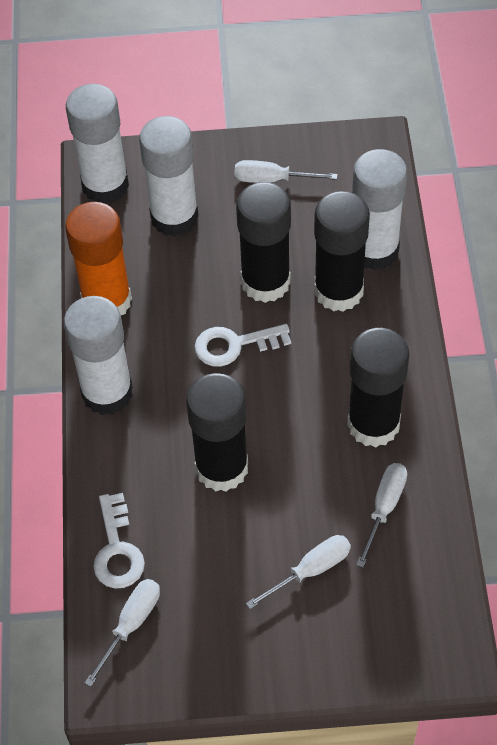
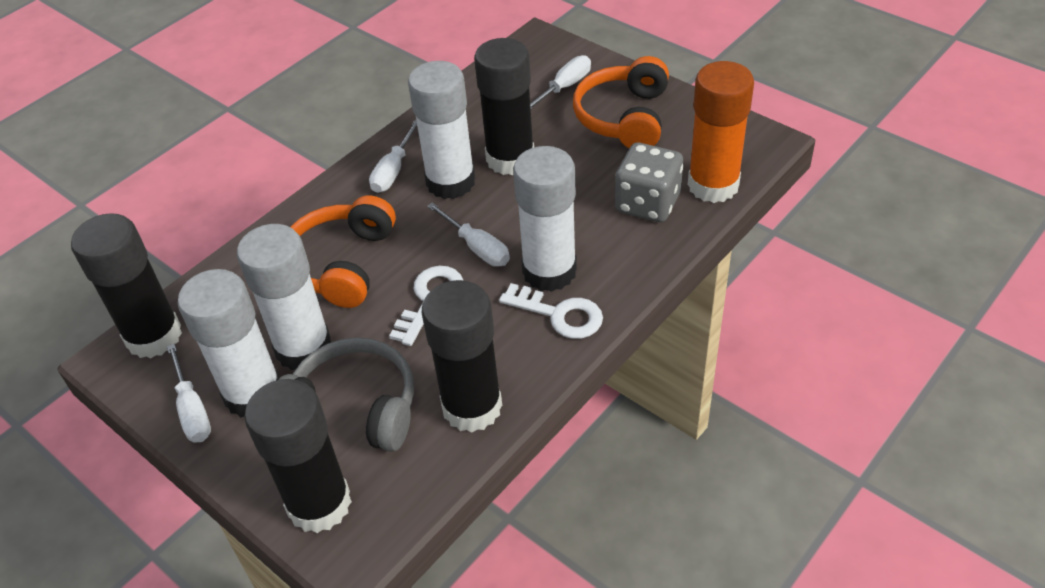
grey dice: none = 0 -> [615,143,683,222] = 1
grey headphones: none = 0 -> [278,337,414,452] = 1
orange headphones: none = 0 -> [291,195,396,308] [573,56,669,148] = 2

